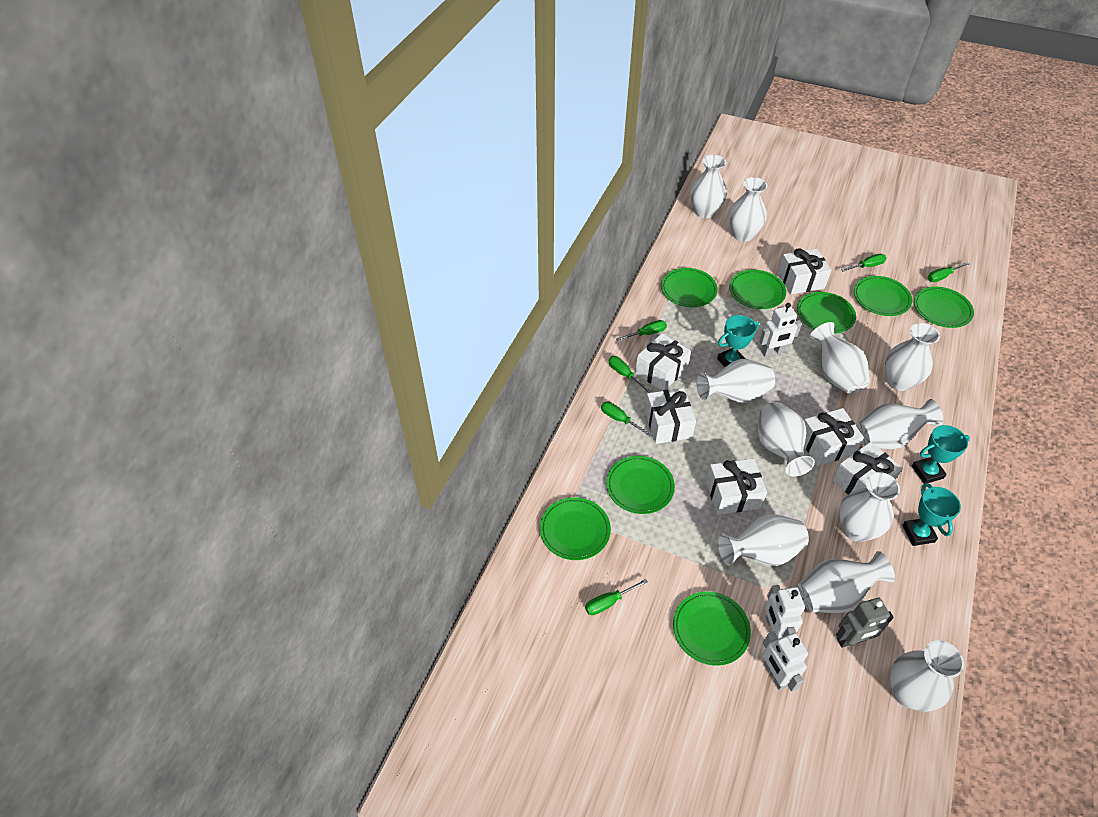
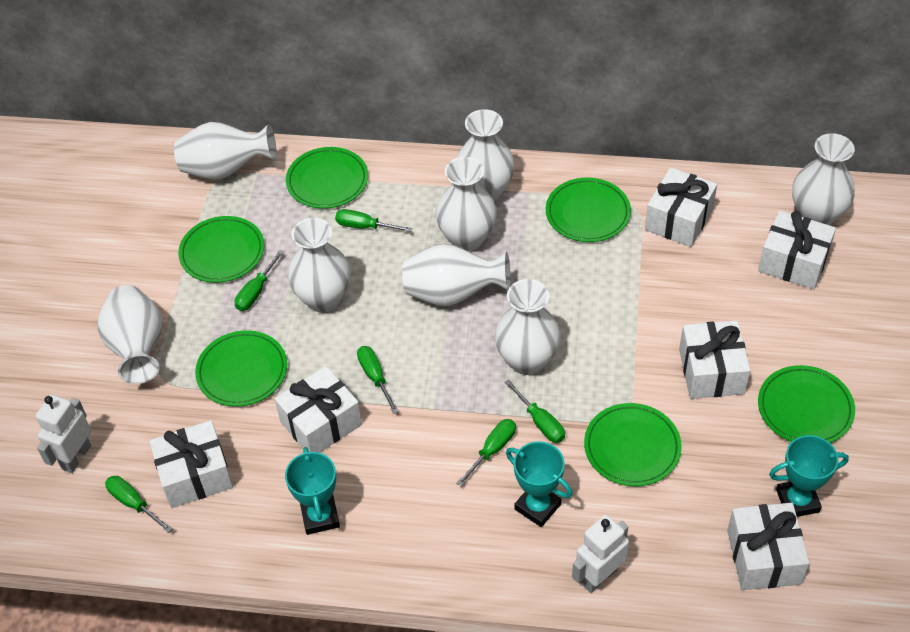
green plate: [540,497,611,560] [606,456,675,514] [661,268,718,307] [673,591,751,666] [729,270,786,309] [797,292,856,334] [854,276,912,316] [914,287,974,328] = 8 -> [178,216,264,283] [195,330,287,407] [286,147,368,209] [546,178,631,242] [584,403,682,486] [758,365,855,443] = 6
grey robot: [836,598,894,648] = 1 -> none = 0
white robot: [759,303,802,357] [763,631,808,692] [765,585,805,639] = 3 -> [35,395,91,473] [572,515,629,593] = 2
white vase: [690,155,727,218] [697,359,775,403] [718,514,809,566] [729,177,767,242] [758,402,815,476] [798,551,895,613] [810,322,870,394] [839,472,900,542] [857,399,943,449] [885,323,940,391] [890,640,964,712] = 11 -> [98,285,163,384] [174,122,277,180] [288,218,351,313] [402,244,511,306] [436,157,497,251] [457,109,515,201] [495,279,561,375] [792,133,855,225] = 8

